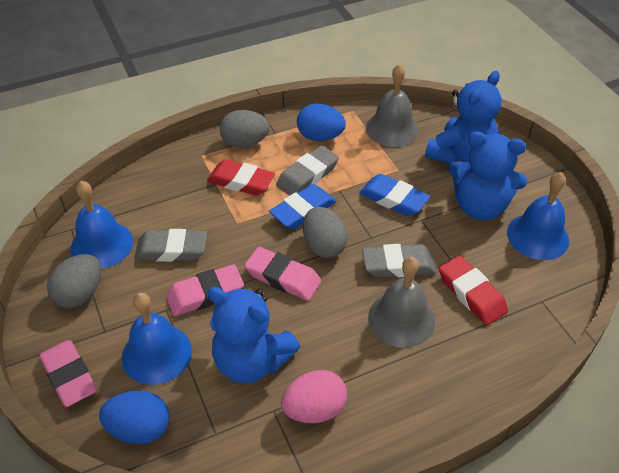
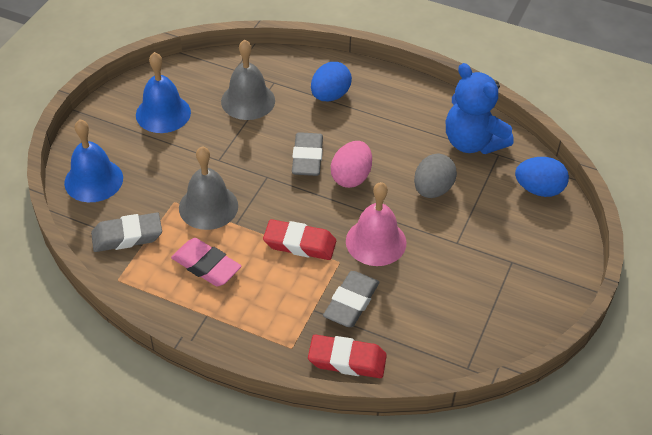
blue bell: [71,181,133,269] [122,293,192,385] [507,172,569,260] = 3 -> [64,119,123,202] [136,52,191,133] = 2
blue eraser: [269,184,337,229] [359,174,430,216] = 2 -> none = 0
blue teddy bear: [208,287,300,384] [425,71,501,164] [449,132,527,220] = 3 -> [446,63,514,154] = 1
grey egg: [47,254,101,308] [220,110,270,148] [303,207,348,258] = 3 -> [414,154,457,198] = 1
pink bell: none = 0 -> [346,182,407,266] = 1
pink eraser: [39,340,97,407] [166,264,244,316] [244,247,321,301] = 3 -> [171,238,242,286] = 1

